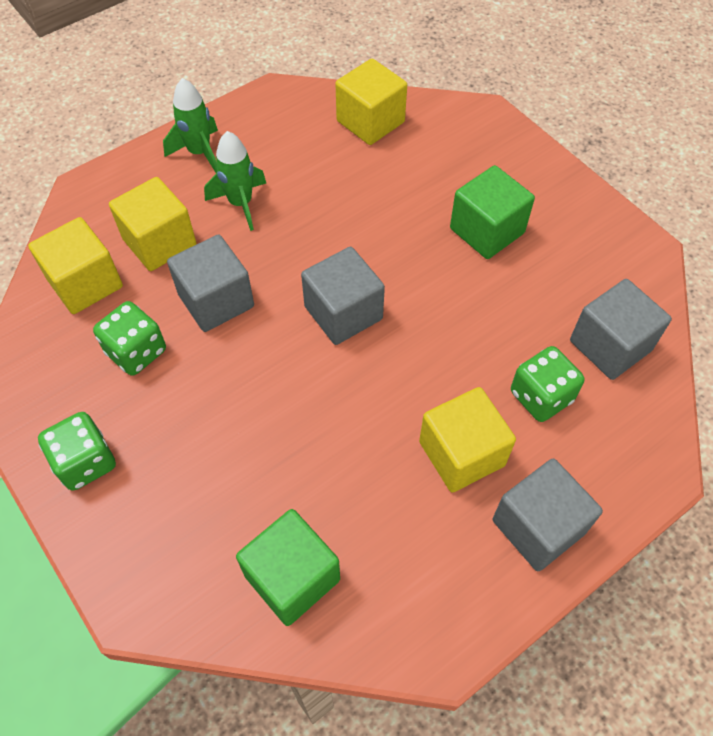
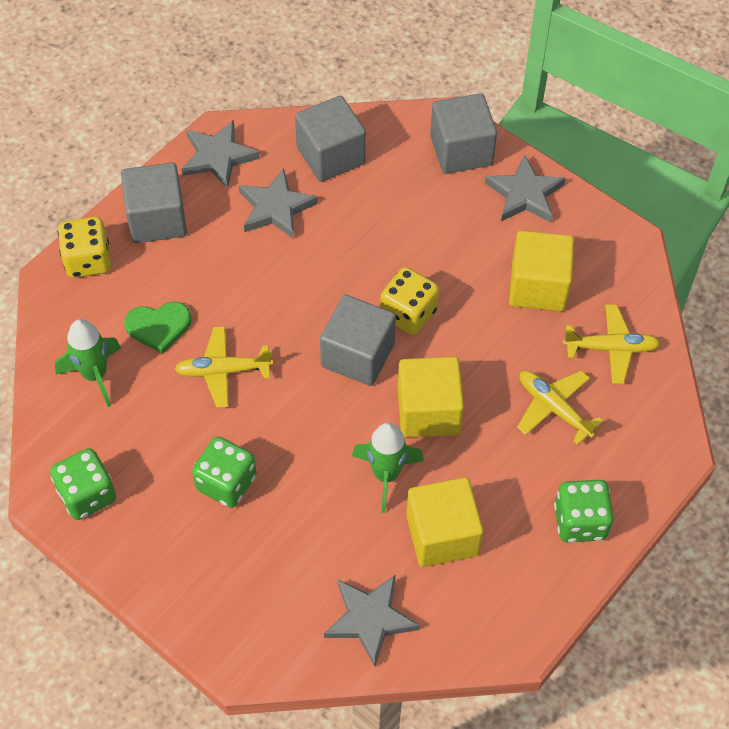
green cube: [236,509,340,626] [450,165,535,259] = 2 -> none = 0
green heart: none = 0 -> [124,302,191,354] = 1
grey star: none = 0 -> [181,120,260,189] [239,168,318,239] [324,575,420,667] [485,154,566,222] = 4
yellow cube: [28,217,123,314] [109,177,196,271] [335,59,407,145] [419,387,516,493] = 4 -> [398,357,464,438] [406,477,483,567] [509,231,574,311] = 3
yellow dice: none = 0 -> [58,217,111,278] [380,267,439,335] = 2
yellow plane: none = 0 -> [175,326,273,408] [517,370,603,445] [563,304,661,384] = 3

